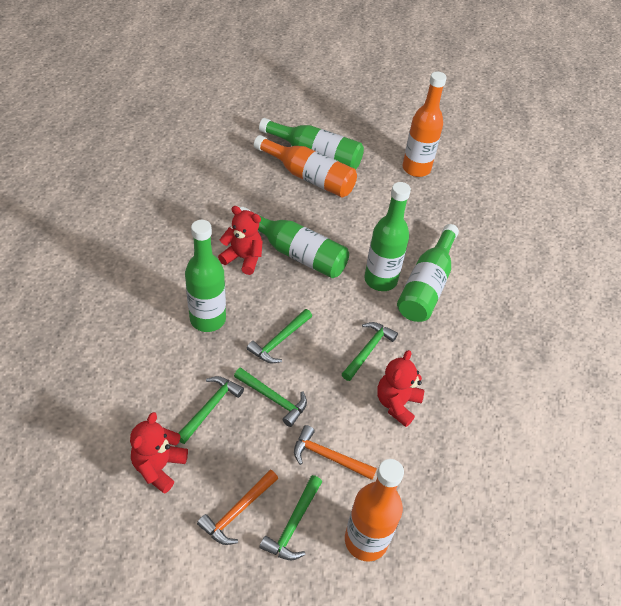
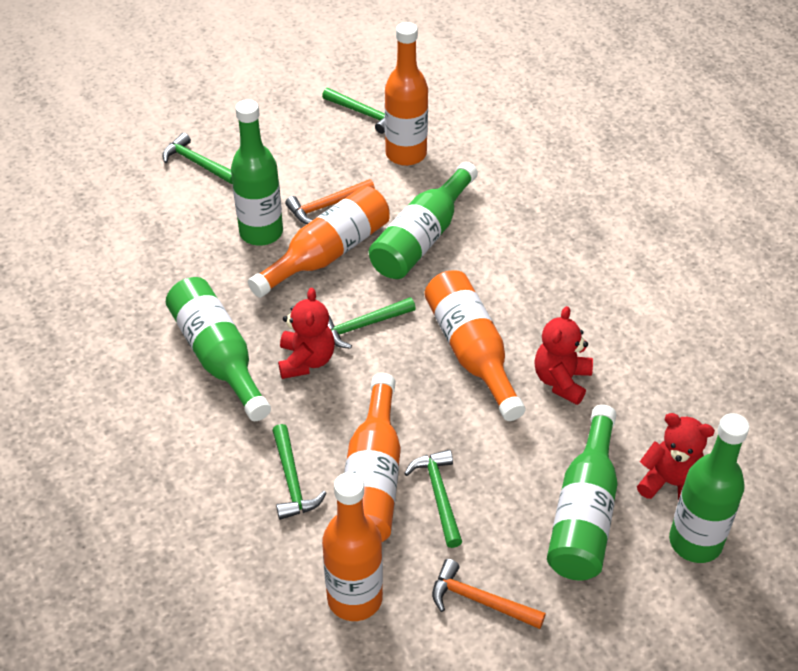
orange bottle: [254,135,357,198] [345,459,404,562] [402,72,447,177] = 3 -> [248,186,390,298] [322,472,383,621] [344,373,401,542] [385,22,428,166] [424,270,526,421] = 5

